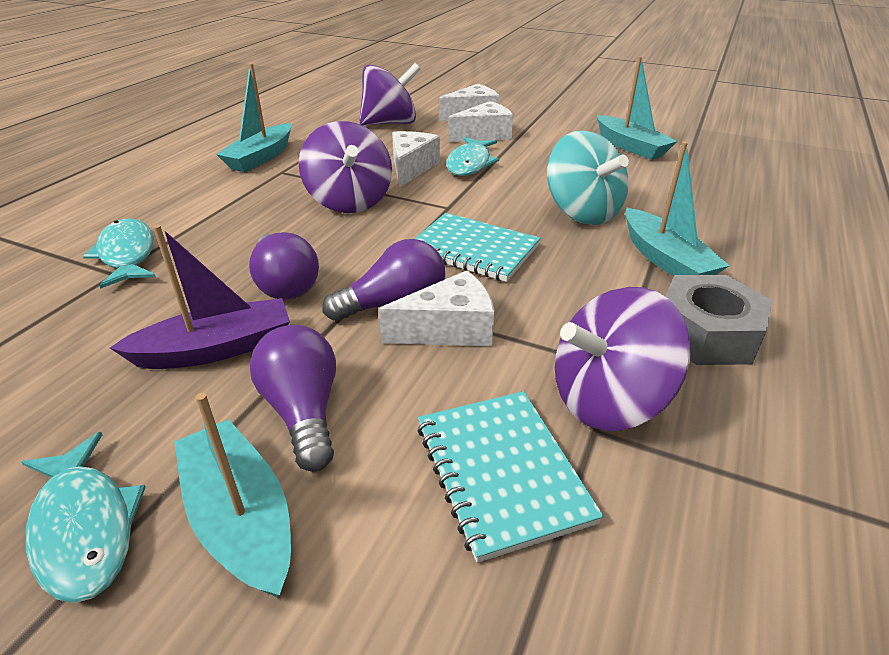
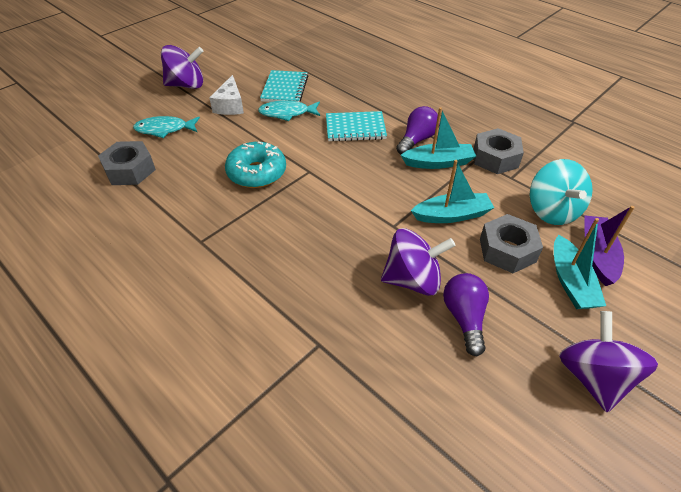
grey nut: [665,275,773,365] = 1 -> [98,141,156,185] [473,128,524,174] [480,214,543,273] = 3
purple light bulb: [249,232,319,300] [250,325,336,472] [322,239,445,321] = 3 -> [396,106,440,154] [443,273,489,356] = 2
turquoise boat: [174,393,291,598] [216,63,291,172] [597,56,677,160] [625,141,730,276] = 4 -> [401,107,476,169] [411,160,494,223] [554,218,606,309] = 3
turquoise donut: none = 0 -> [225,141,286,188] = 1
turquoise fish: [22,432,146,603] [83,218,156,289] [446,137,499,176] = 3 -> [133,116,200,138] [258,100,320,121] = 2
white cheese: [379,270,494,346] [392,131,440,188] [439,84,499,121] [448,101,513,142] = 4 -> [209,75,244,115] = 1

